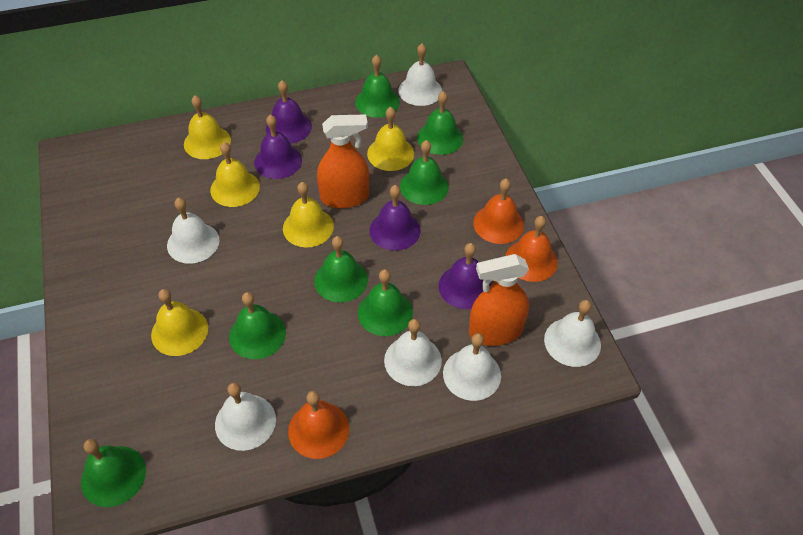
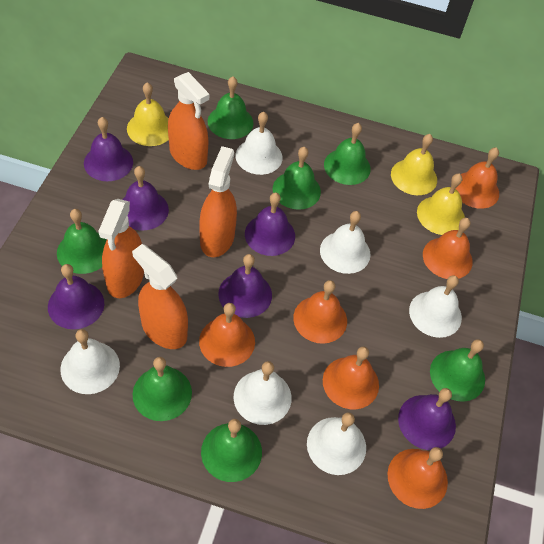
orange bell: [288,391,349,459] [473,179,524,244] [505,216,558,282] = 3 -> [199,303,255,367] [293,280,347,344] [323,347,379,409] [387,447,448,509] [423,218,473,279] [456,147,499,209] = 6
orange spray bottle: [317,114,369,209] [469,254,529,346] = 2 -> [98,199,144,298] [132,244,188,349] [168,72,209,170] [199,146,237,257] = 4
purple bell: [254,115,302,179] [266,80,312,143] [370,185,421,251] [439,243,492,309] = 4 -> [48,264,104,329] [84,117,133,181] [122,166,169,230] [218,254,272,318] [245,192,295,256] [398,388,456,450] = 6
yellow bell: [151,289,208,356] [184,95,231,159] [210,142,260,207] [283,182,334,247] [367,107,414,171] = 5 -> [127,82,169,146] [391,134,437,195] [417,174,465,235] = 3

